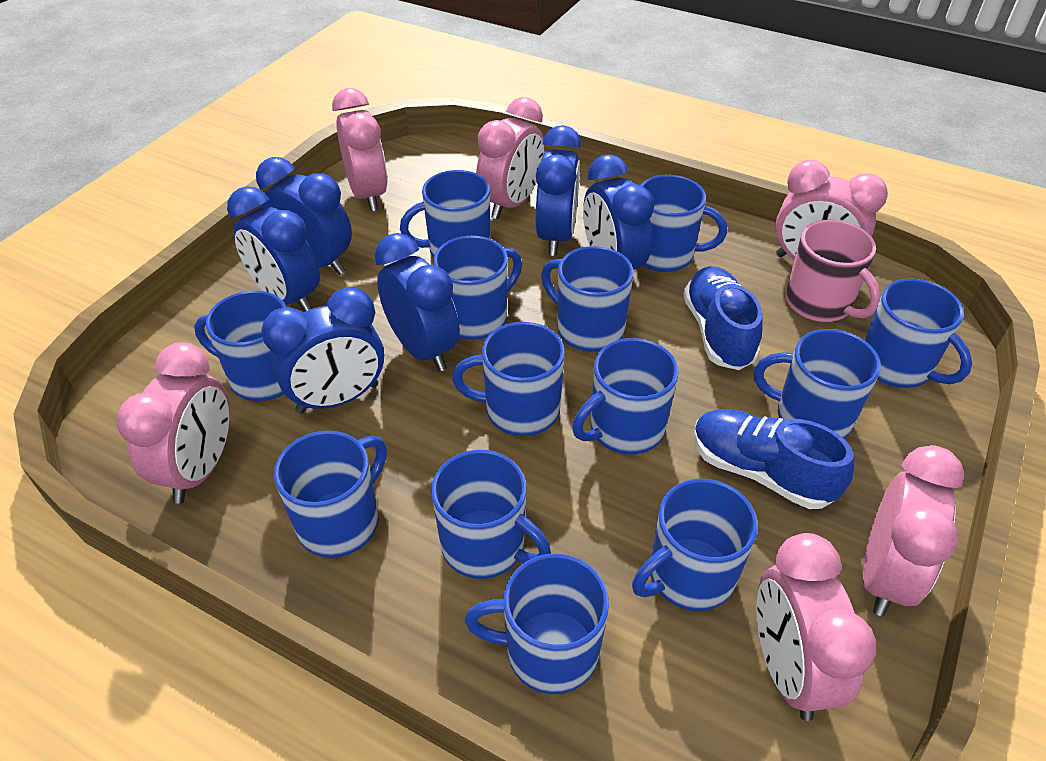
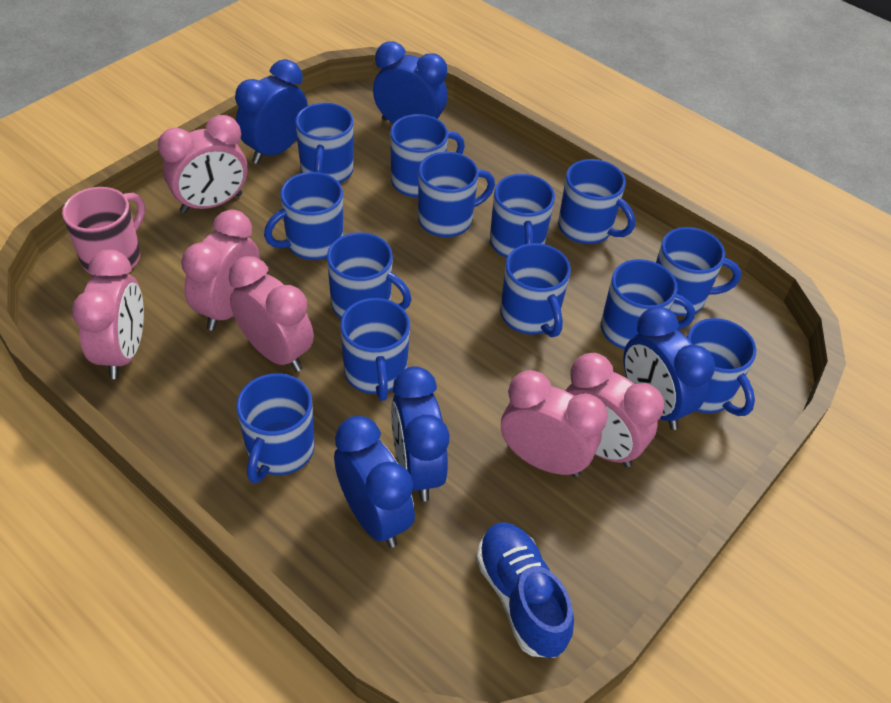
blue clock: [227,186,320,312] [256,157,352,275] [261,287,384,414] [375,233,460,372] [536,125,582,256] [583,155,655,270] = 6 -> [235,59,308,164] [334,416,415,548] [373,42,447,124] [391,366,449,502] [623,306,715,430] = 5
blue shoe: [683,266,763,370] [693,409,854,509] = 2 -> [476,522,574,658] = 1

